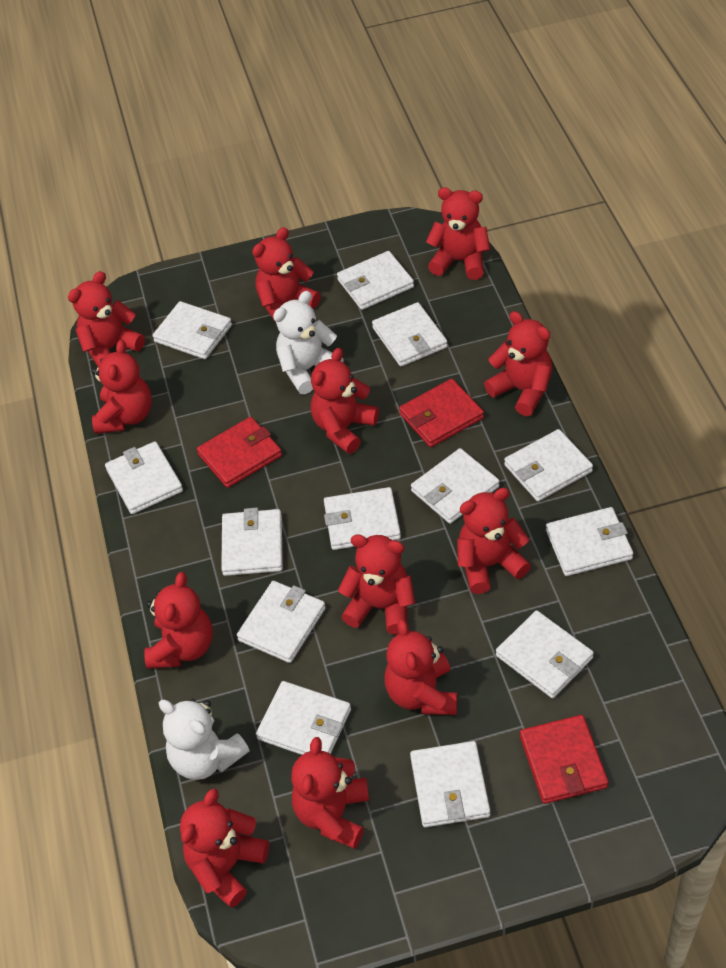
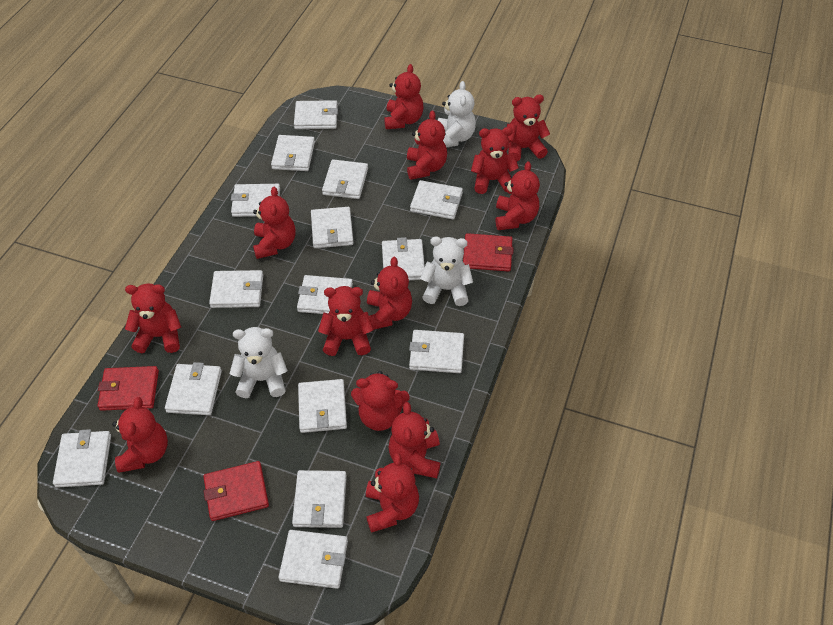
red teddy bear: [68,271,145,367] [92,340,152,434] [144,572,213,669] [180,788,269,908] [252,227,321,322] [291,737,369,849] [311,348,379,454] [338,535,415,635] [384,619,457,715] [426,187,490,280] [457,488,531,594] [484,311,552,416] = 12 -> [112,397,168,473] [125,283,181,353] [253,186,296,259] [318,286,374,356] [351,371,410,431] [366,453,419,533] [367,256,412,329] [384,64,423,129] [388,402,441,478] [407,110,447,180] [471,127,519,194] [496,161,540,230] [507,95,550,161] = 13
white teddy bear: [159,699,250,780] [273,291,344,394] = 2 -> [229,327,288,398] [420,236,473,306] [438,81,476,148] = 3
white wallet: [105,441,183,514] [153,301,232,359] [221,508,283,576] [237,581,326,663] [256,681,351,755] [324,487,401,550] [337,251,414,310] [372,302,447,367] [410,741,490,827] [411,448,500,524] [496,611,594,698] [504,429,593,501] [546,507,633,576] = 13 -> [53,429,111,488] [165,362,222,415] [209,270,263,308] [231,184,280,217] [271,135,315,171] [279,530,348,589] [292,470,347,528] [294,100,338,129] [297,275,353,314] [298,379,347,433] [311,207,354,248] [322,159,368,199] [382,237,425,280] [409,330,464,373] [410,180,463,219] = 15

